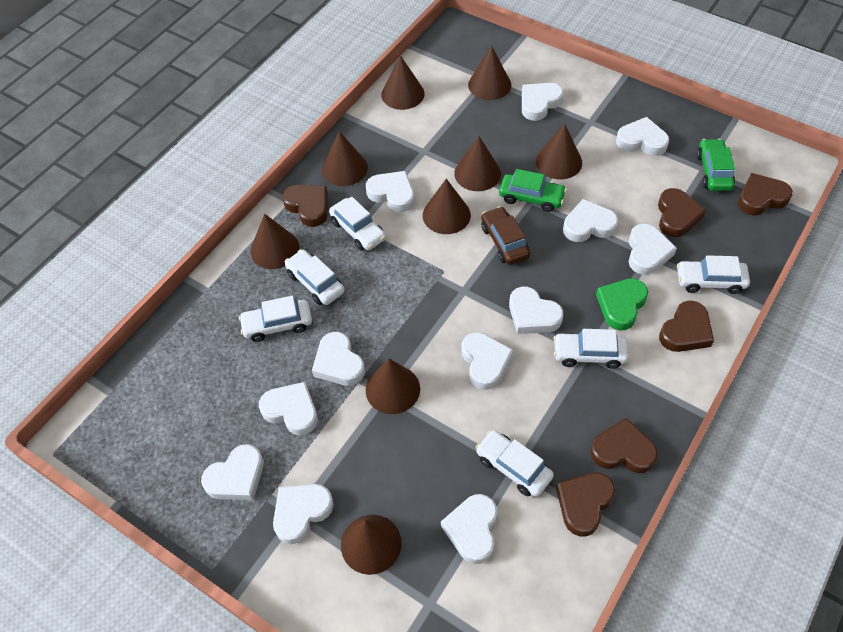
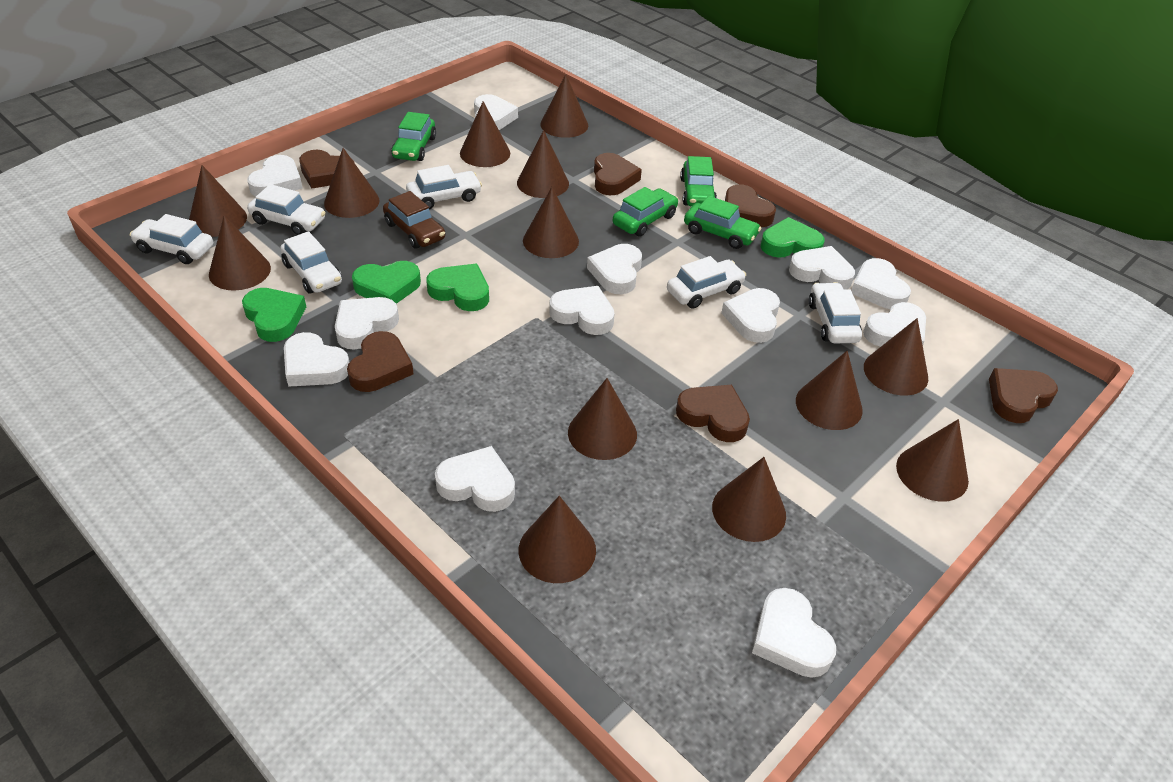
brown cone: [250,214,299,269] [322,131,368,186] [341,515,402,575] [366,359,420,414] [381,55,425,110] [423,179,471,234] [454,136,501,191] [468,46,511,100] [536,124,582,179] = 9 -> [189,165,247,237] [209,215,271,291] [324,148,380,218] [460,101,510,167] [517,130,569,198] [519,496,596,583] [523,187,579,258] [540,74,588,138] [568,378,637,460] [712,457,786,542] [796,351,863,430] [864,318,928,396] [896,419,969,502] = 13
green car: [499,169,567,212] [697,139,735,191] = 2 -> [391,112,436,161] [613,187,679,237] [680,156,717,207] [684,196,761,249] = 4
green heart: [596,278,648,331] = 1 -> [242,288,306,342] [352,261,421,304] [426,264,489,311] [761,217,824,258] = 4

